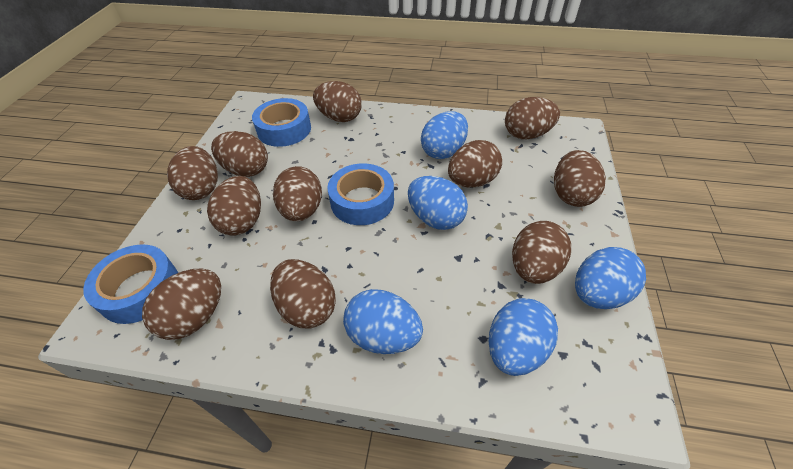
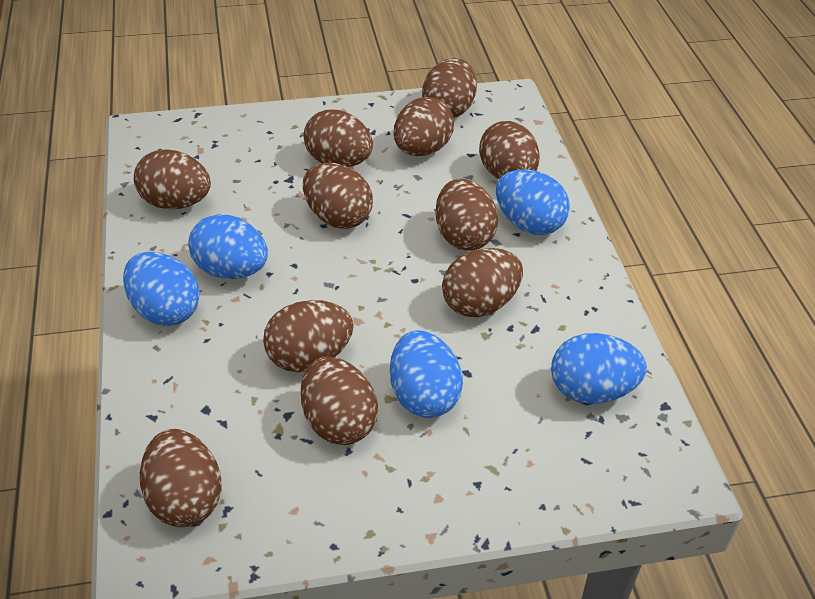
blue tape: [83,244,178,324] [252,98,311,147] [327,163,394,225] = 3 -> none = 0

